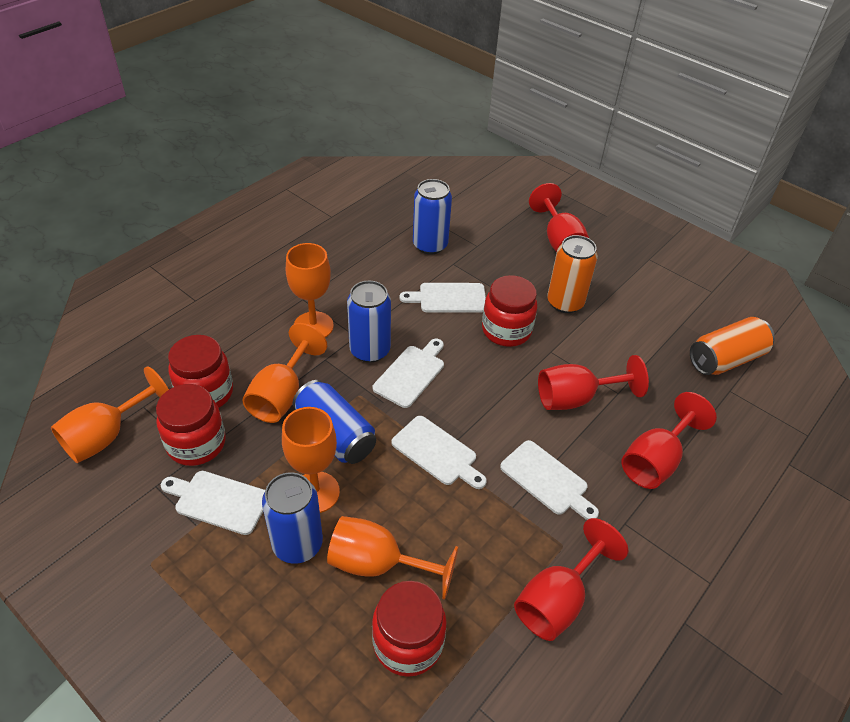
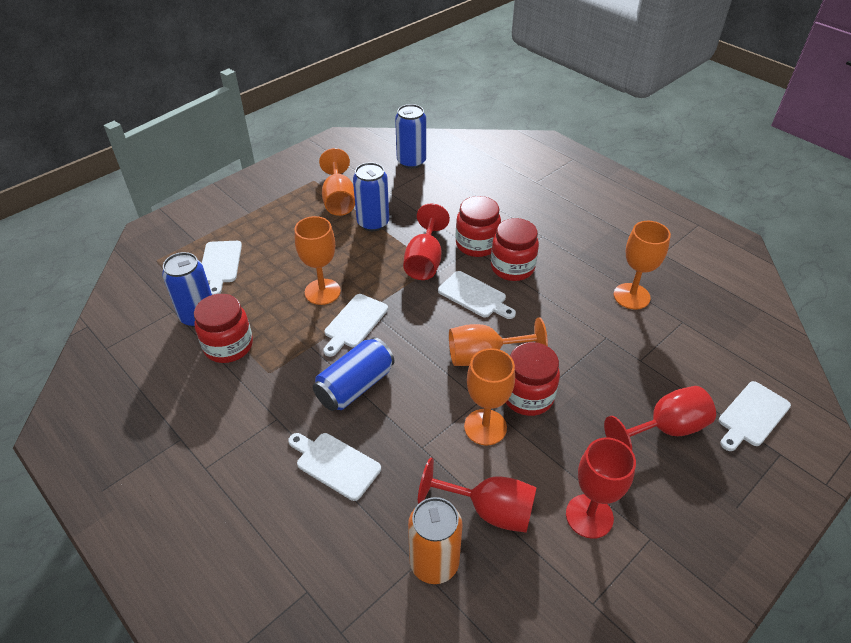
orange can: [547,235,598,313] [690,317,775,375] = 2 -> [408,497,463,584] = 1

